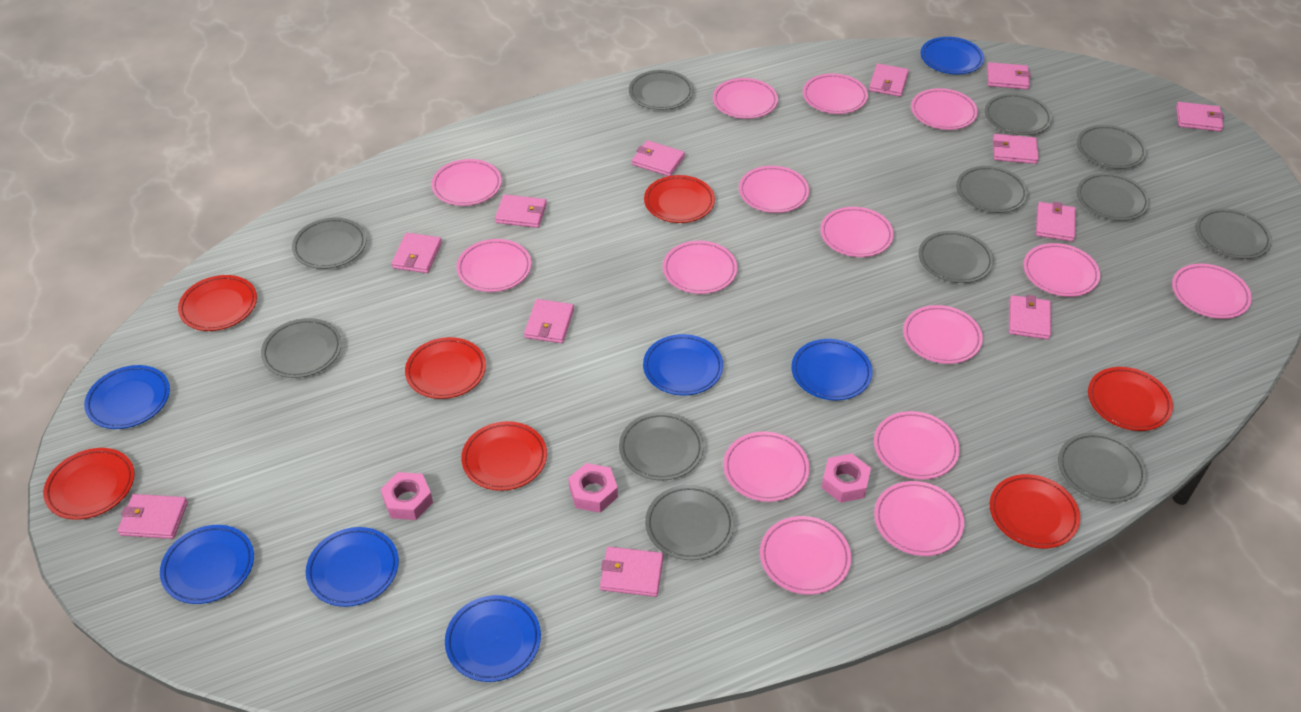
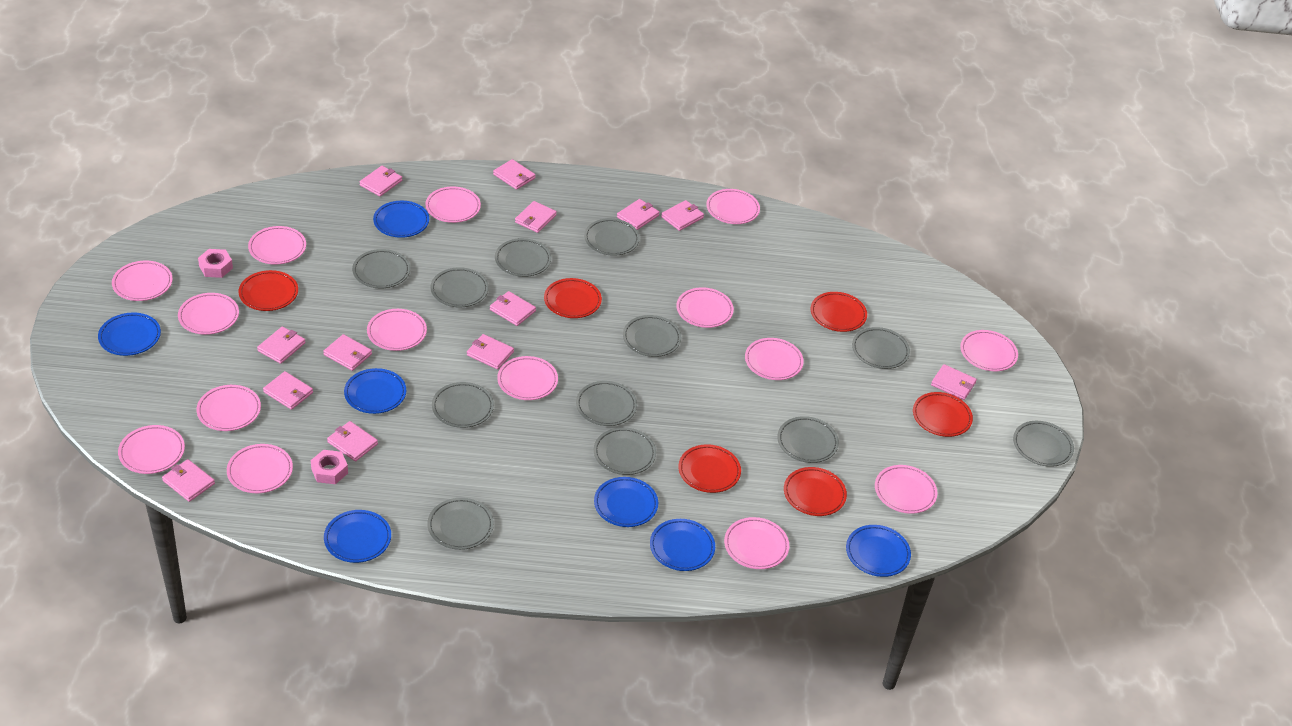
pink nut: [380,472,433,520] [568,463,618,513] [821,453,871,503] = 3 -> [198,249,233,278] [311,450,348,484] = 2
pink wallet: [117,494,188,539] [391,233,442,273] [495,194,547,228] [524,299,574,343] [600,547,663,597] [632,140,685,176] [869,64,909,97] [987,62,1031,89] [993,134,1039,164] [1009,295,1051,340] [1036,202,1076,241] [1176,102,1224,132] = 12 -> [162,459,215,502] [257,327,306,364] [263,371,313,410] [323,334,372,371] [327,421,378,461] [360,166,402,196] [467,334,514,370] [490,291,536,326] [493,159,536,190] [515,201,557,233] [617,199,660,230] [661,200,704,231] [931,364,977,400] = 13
red plate: [43,448,135,520] [178,275,257,331] [405,337,486,399] [461,421,547,491] [644,175,715,223] [990,474,1080,549] [1088,367,1173,431] = 7 -> [239,270,298,311] [544,278,602,318] [678,444,741,493] [784,467,847,516] [811,292,867,332] [913,392,973,437] = 6

